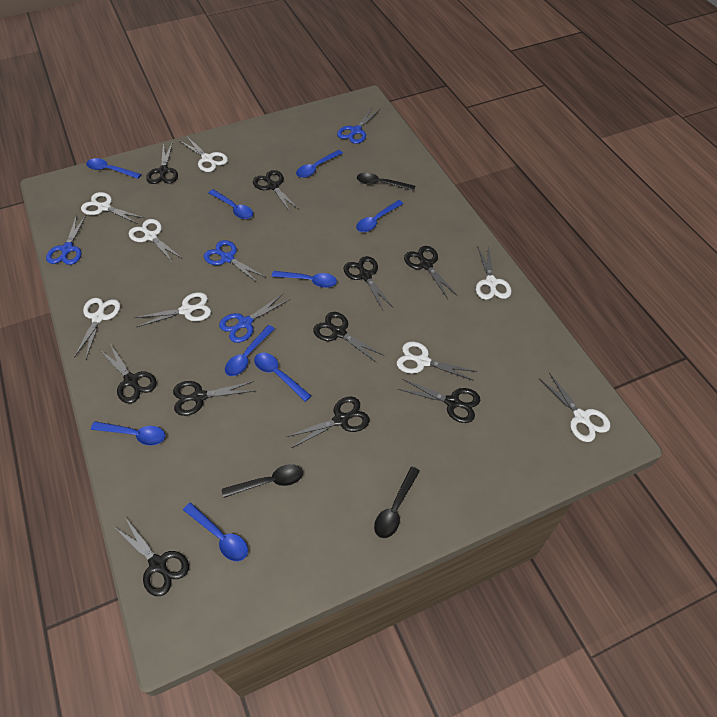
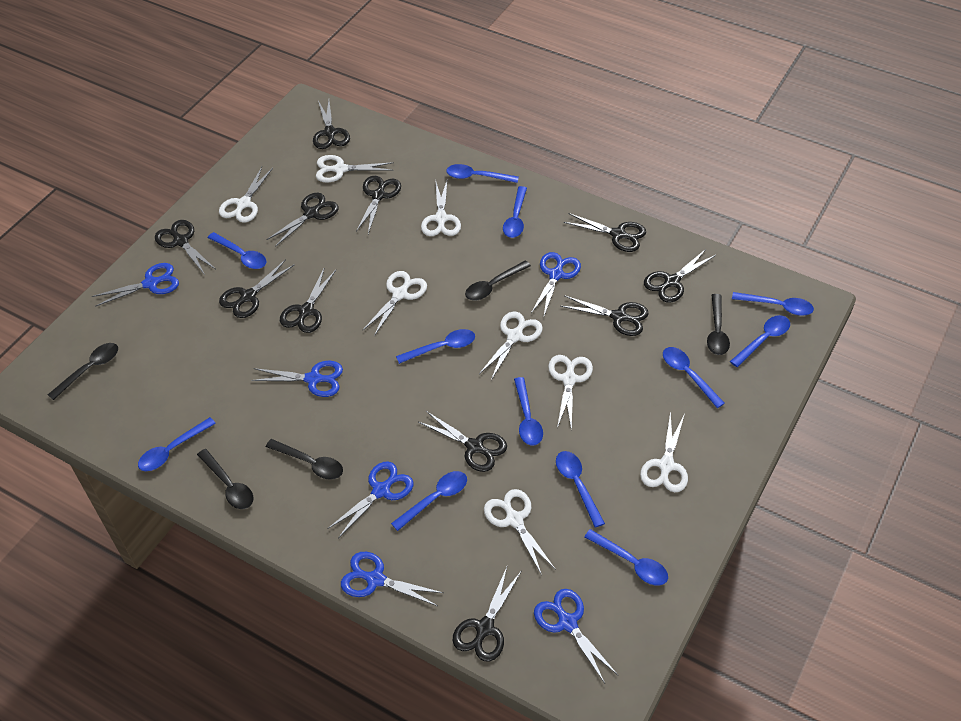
black scissors: [99,344,157,404] [114,517,189,596] [146,142,178,184] [173,381,254,416] [253,170,299,212] [286,396,370,448] [313,312,384,363] [344,256,393,310] [398,379,480,423] [404,246,457,299] = 10 -> [155,220,215,275] [219,259,295,318] [266,193,339,247] [280,267,336,333] [313,100,350,149] [356,176,401,234] [419,411,507,472] [453,567,521,661] [561,295,649,336] [564,213,646,252] [644,249,716,302] = 11
black spoon: [222,464,303,498] [357,173,415,191] [374,467,420,538] = 3 -> [48,343,118,400] [197,449,253,509] [266,439,343,480] [465,260,531,301] [707,294,730,355] = 5
blue scissors: [46,215,86,265] [204,240,265,284] [219,294,290,343] [337,107,380,144] = 4 -> [92,263,179,307] [251,361,343,397] [327,461,414,538] [341,552,443,606] [531,252,581,316] [534,589,618,683] = 6
blue spoon: [86,158,141,179] [91,421,165,445] [183,502,248,561] [208,189,253,219] [225,325,275,376] [254,353,311,402] [271,271,337,288] [296,150,343,178] [356,200,404,232] = 9 -> [138,417,216,471] [208,232,267,269] [391,471,467,531] [396,329,475,364] [446,164,519,183] [503,186,527,238] [514,377,543,446] [556,451,605,528] [584,529,668,586] [663,347,725,408] [730,315,790,367] [732,292,814,316] = 12

